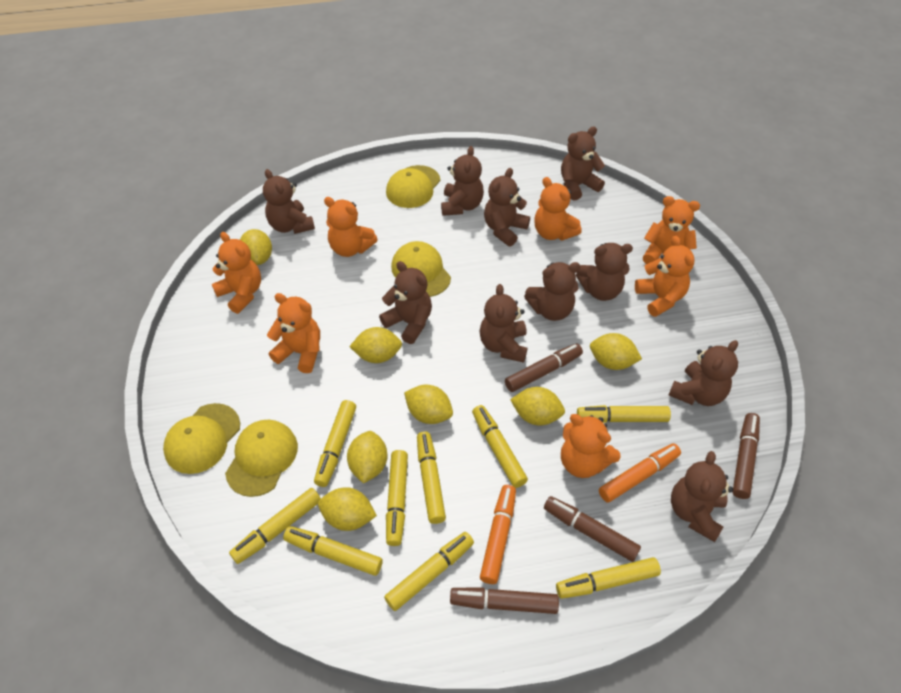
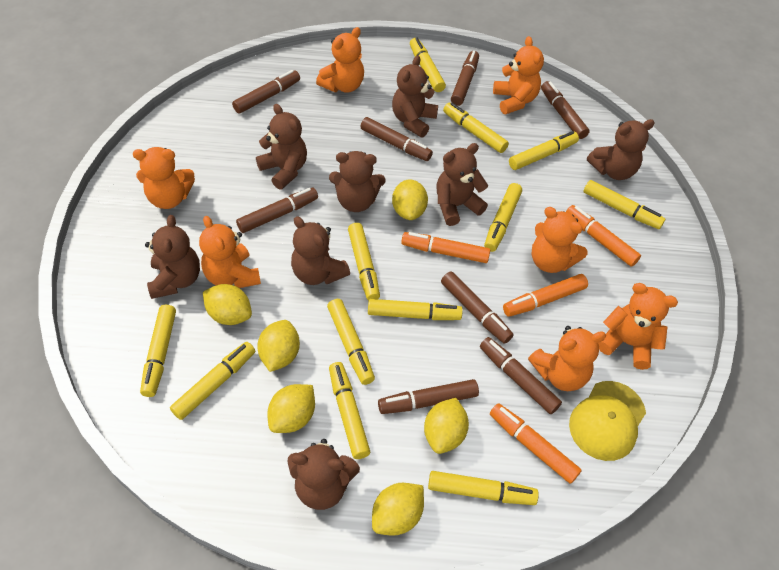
brown marker: [450,587,559,614] [505,343,583,392] [544,496,641,562] [732,413,760,499] = 4 -> [232,70,300,114] [236,187,318,233] [360,117,433,161] [378,379,479,414] [441,272,514,344] [451,51,479,106] [480,337,562,414] [541,81,589,139] = 8
brown teddy bear: [263,169,315,234] [379,261,432,344] [441,146,484,216] [479,284,527,363] [484,168,530,246] [524,262,580,321] [561,126,605,201] [576,243,633,301] [669,340,738,406] [671,451,733,542] = 10 -> [145,215,200,299] [256,104,307,190] [287,439,360,510] [291,216,350,285] [329,151,385,212] [392,55,438,138] [437,143,488,226] [587,119,655,180] = 8
orange marker: [480,485,516,584] [599,443,681,503] = 2 -> [401,232,490,263] [490,403,582,484] [503,274,588,317] [566,205,641,267] = 4
yellow cap: [163,403,240,474] [225,420,298,497] [386,165,440,208] [391,241,451,297] = 4 -> [569,381,646,461] = 1
yellow lemon: [240,229,272,265] [318,487,377,531] [347,431,388,483] [349,327,402,363] [404,385,453,424] [510,387,565,425] [590,333,642,370] = 7 -> [203,284,252,325] [257,320,300,372] [267,384,315,433] [372,483,424,536] [392,179,428,220] [424,398,469,454] = 6
yellow marker: [229,488,321,564] [283,526,383,576] [314,400,356,487] [384,532,474,611] [386,450,408,546] [417,432,446,524] [472,405,528,488] [556,557,661,599] [577,405,671,423] = 9 -> [140,305,176,397] [170,342,255,420] [327,299,375,385] [329,362,370,459] [348,223,380,301] [368,299,463,320] [410,38,446,92] [428,471,539,505] [443,103,509,153] [484,183,522,252] [509,131,579,170] [583,180,665,229] = 12

